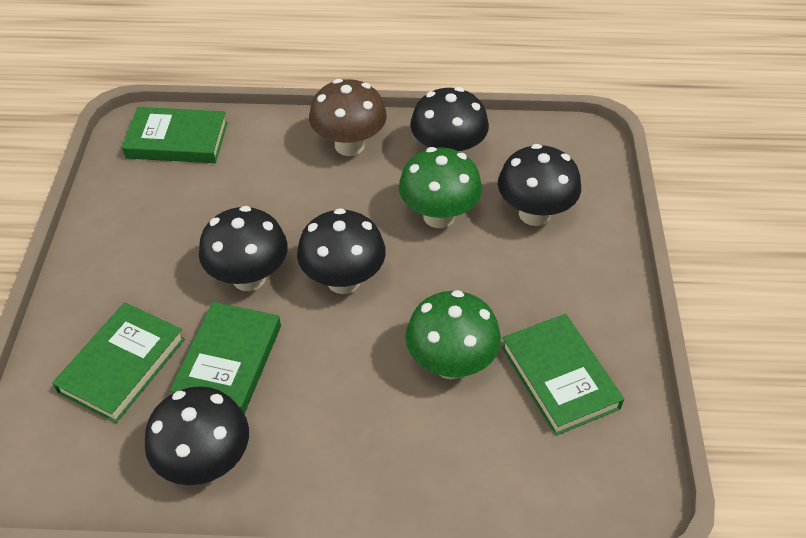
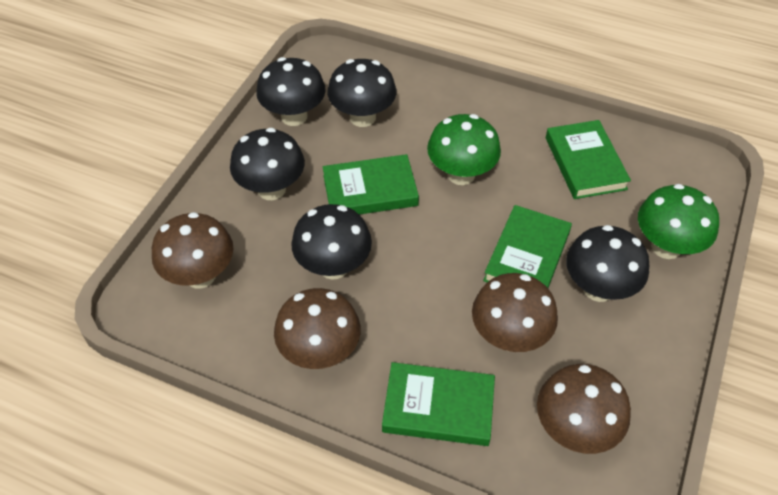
brown mushroom: [309,79,387,156] = 1 -> [152,212,234,289] [274,288,361,369] [472,273,558,352] [537,364,631,454] = 4

